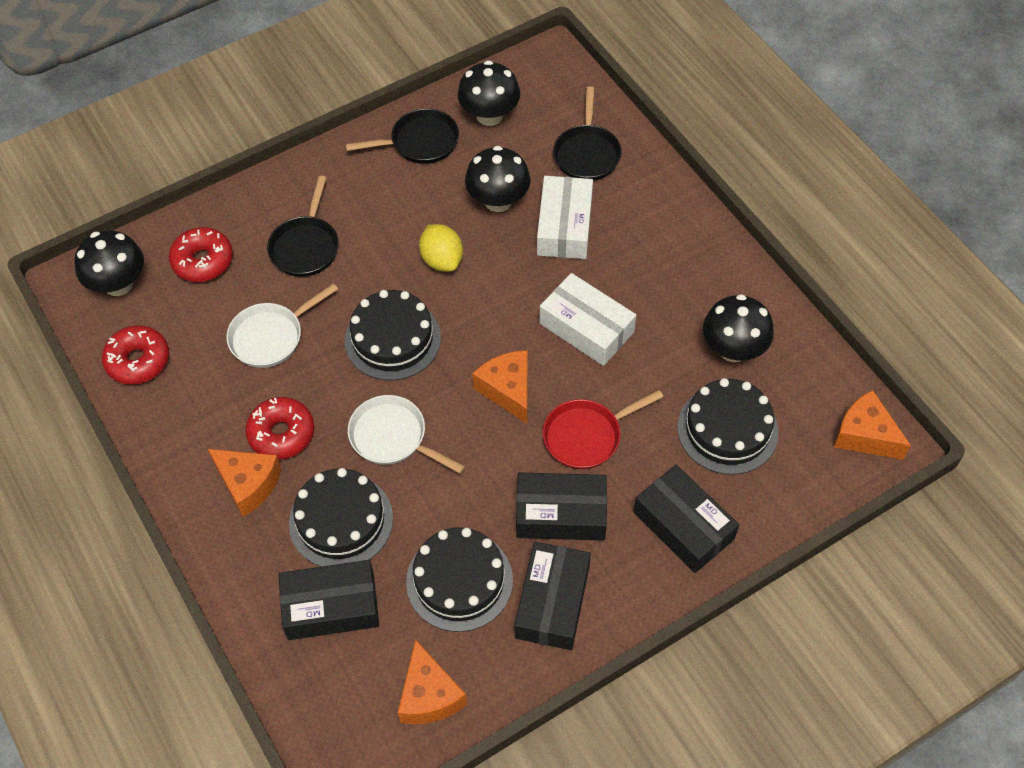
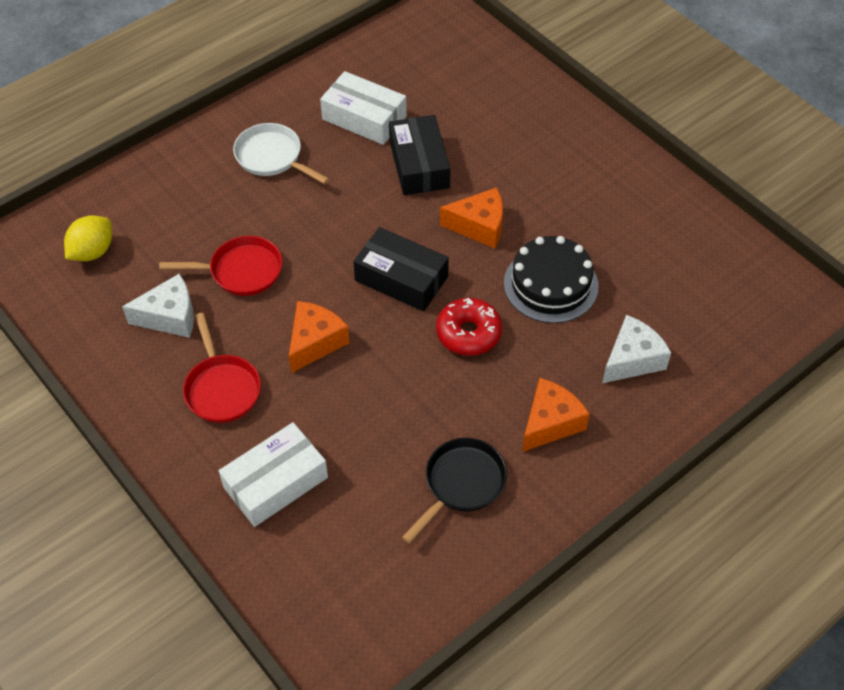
black box: [278,560,379,640] [515,542,591,650] [516,472,607,541] [634,465,739,573] = 4 -> [353,227,449,311] [389,115,450,195] = 2
black cake: [289,468,393,567] [345,290,441,380] [406,528,513,632] [677,378,779,475] = 4 -> [504,236,599,323] = 1
black mushroom: [74,230,144,296] [458,60,520,126] [465,146,530,212] [703,294,774,362] = 4 -> none = 0
black pan: [267,176,339,277] [345,109,459,164] [553,86,622,181] = 3 -> [402,438,507,543] = 1
orange cheese: [208,449,282,517] [398,639,467,724] [473,350,528,424] [834,390,911,460] = 4 -> [289,301,350,373] [440,187,503,248] [522,378,589,452] = 3
red donut: [102,325,169,385] [169,227,233,282] [245,397,314,460] = 3 -> [436,298,502,356] = 1
red pan: [543,390,663,469] = 1 -> [159,236,283,296] [183,313,261,423] = 2
white cheese: none = 0 -> [122,274,194,338] [602,315,671,383] = 2
white pan: [226,283,338,368] [348,395,465,474] = 2 -> [233,123,329,184] = 1

